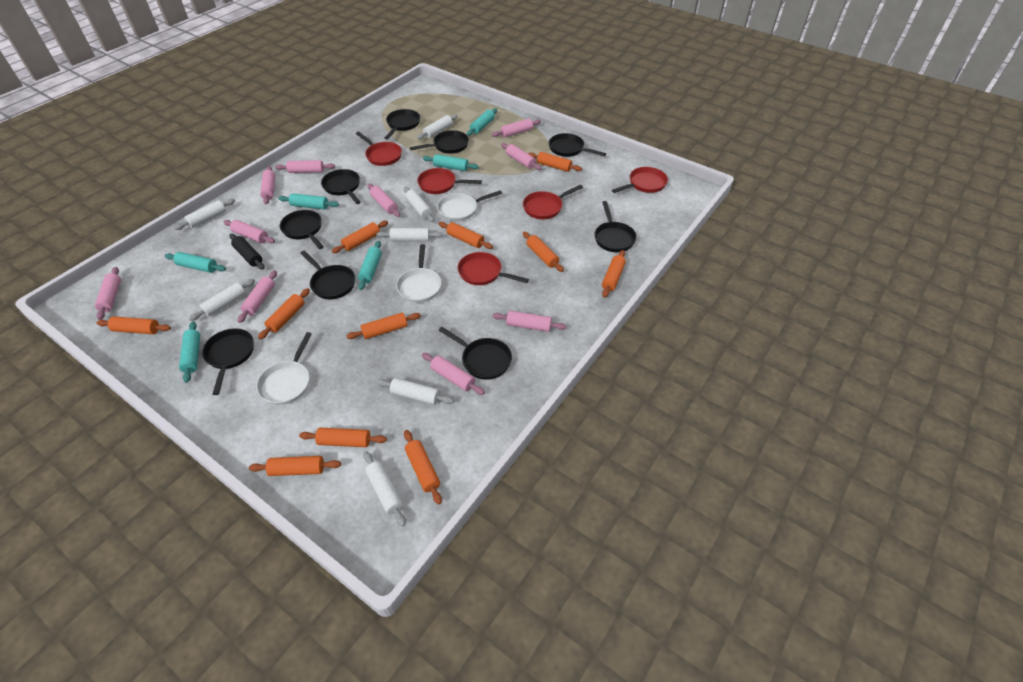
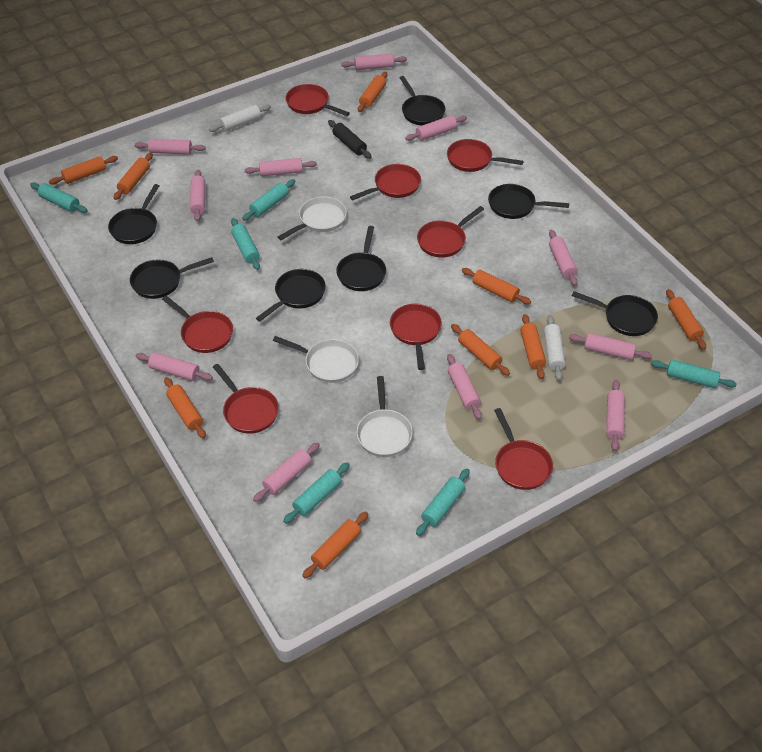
black pan: [202,328,254,395] [280,210,324,249] [300,250,355,299] [321,169,361,204] [385,109,420,139] [410,130,469,154] [438,327,512,380] [549,133,606,157] [594,201,637,252] = 9 -> [108,184,159,244] [130,257,214,299] [256,269,326,322] [336,226,386,291] [399,76,445,126] [488,184,569,219] [572,291,658,336] = 7
orange rolling pin: [96,316,171,334] [249,456,341,476] [258,288,310,339] [299,428,387,447] [332,221,388,253] [347,313,421,339] [404,430,442,504] [439,222,493,249] [523,232,564,272] [528,152,582,172] [602,250,626,298] = 11 -> [49,156,118,185] [114,153,153,200] [164,377,206,438] [302,512,368,578] [358,72,387,112] [451,324,510,376] [462,268,531,304] [520,314,546,379] [666,289,706,350] = 9
pink rolling pin: [95,267,121,320] [223,220,275,243] [237,270,277,323] [260,166,275,204] [275,160,335,173] [368,184,400,217] [422,353,485,395] [492,119,541,138] [492,311,566,332] [501,143,541,170] = 10 -> [135,139,206,155] [136,352,213,381] [190,170,205,221] [244,158,317,176] [253,442,320,502] [341,53,407,70] [405,115,467,141] [447,354,482,420] [549,230,577,286] [569,333,652,360] [606,380,625,451] = 11
red pan: [356,132,402,166] [417,168,482,194] [457,252,529,285] [523,185,583,219] [612,167,668,193] = 5 -> [162,296,233,353] [213,364,279,434] [286,84,350,116] [350,164,421,200] [390,304,442,370] [417,206,484,258] [447,139,524,172] [494,408,553,490] = 8
white rolling pin: [174,199,235,230] [189,279,255,321] [364,451,406,527] [376,378,454,405] [377,228,443,241] [404,187,434,222] [417,114,458,139] = 7 -> [209,104,271,132] [544,315,566,381] = 2

